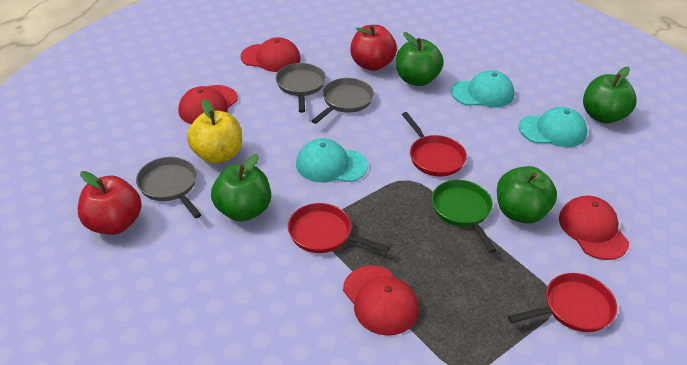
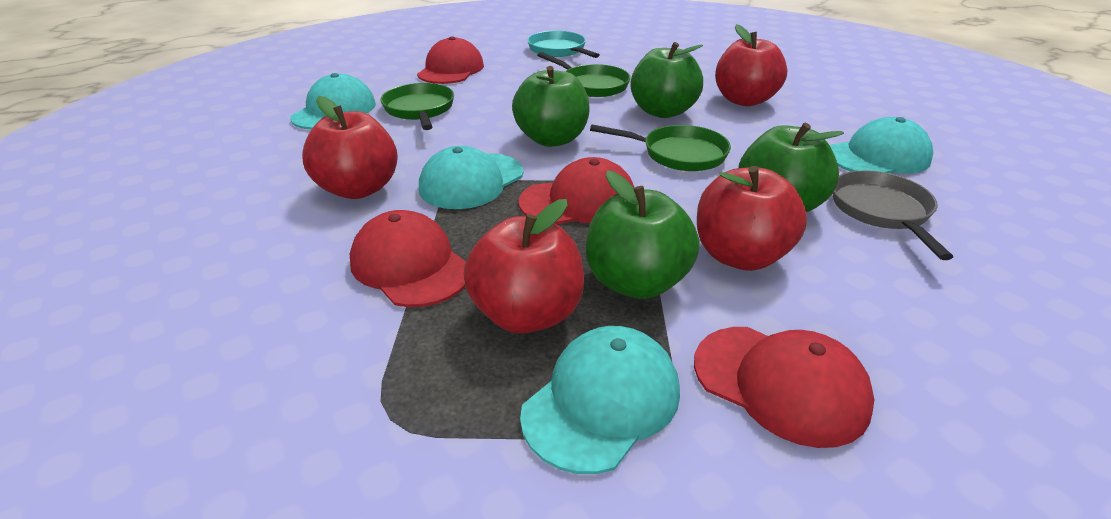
green pan: [431,180,496,253] = 1 -> [380,83,454,130] [537,52,631,97] [590,125,731,171] = 3
grey pan: [136,157,202,218] [276,63,326,113] [312,78,374,124] = 3 -> [833,170,953,260] = 1
red apple: [78,171,142,235] [350,25,397,71] = 2 -> [302,96,398,199] [463,199,584,334] [697,166,807,271] [715,24,787,106] = 4
red pan: [288,203,390,253] [402,112,467,176] [508,273,617,332] = 3 -> none = 0
turquoise cap: [296,138,368,182] [451,70,515,108] [519,107,587,147] = 3 -> [290,73,376,130] [419,146,523,209] [520,326,680,474] [830,117,933,173] = 4
turquoise pan: none = 0 -> [527,31,599,58] = 1
yellow apple: [187,99,242,164] = 1 -> none = 0

